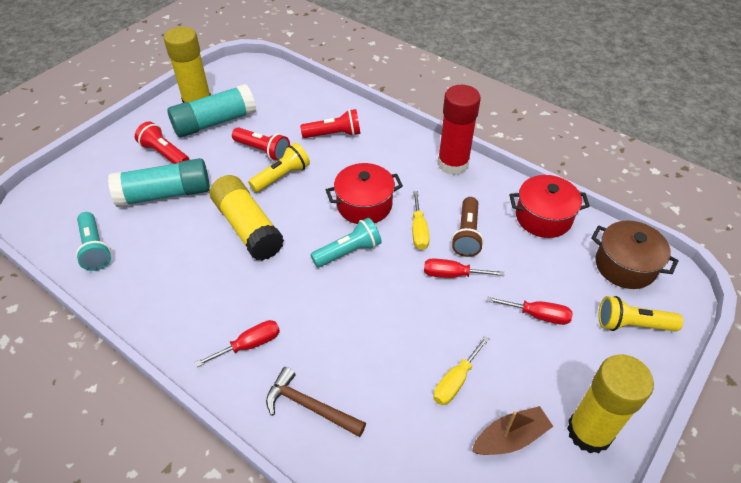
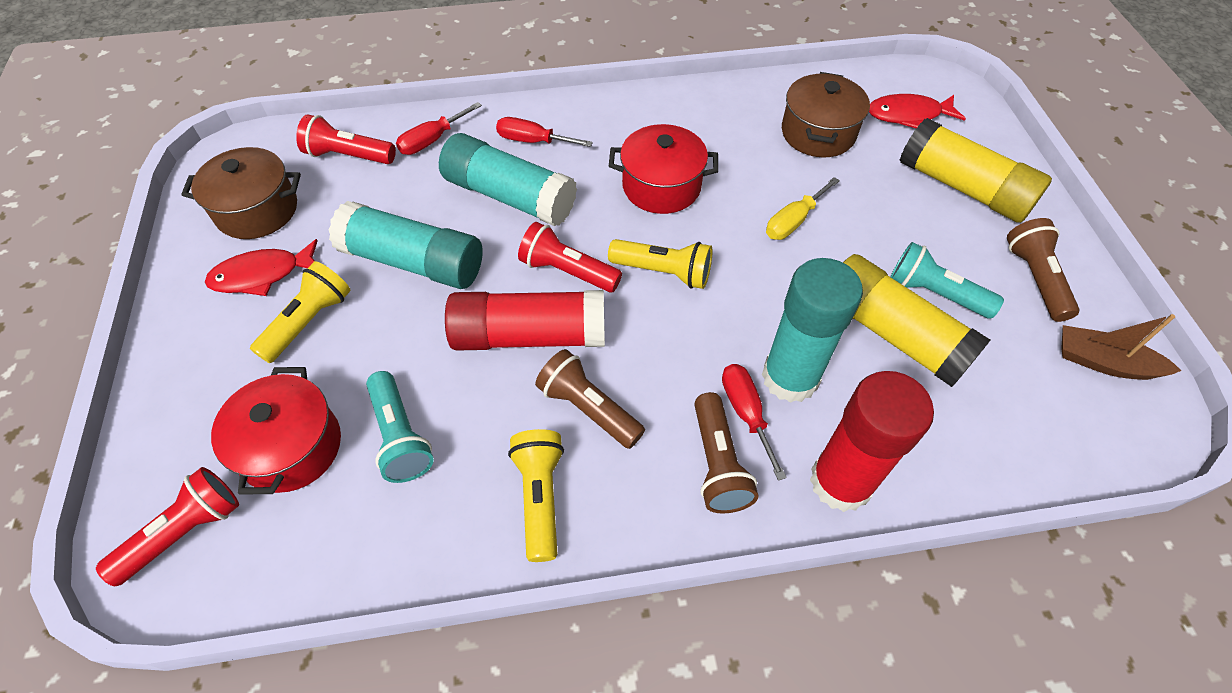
brown flashlight: [451,197,484,257] = 1 -> [535,349,645,449] [694,392,758,514] [1007,218,1079,322] = 3
brown hammer: [266,367,366,437] = 1 -> none = 0
brown pot: [591,220,679,289] = 1 -> [181,147,301,239] [782,72,870,157] = 2
red fish: none = 0 -> [205,239,317,296] [869,94,966,128] = 2
red glue stick: [437,85,481,175] = 1 -> [445,290,605,351] [810,371,934,512] = 2
turquoise glue stick: [108,158,210,207] [167,84,256,138] = 2 -> [329,201,483,289] [439,133,577,226] [762,258,863,403] = 3
yellow flashlight: [248,143,310,193] [598,296,683,332] = 2 -> [250,261,350,363] [508,429,564,562] [608,239,713,289] = 3
yellow glue stick: [164,27,211,103] [210,175,284,260] [567,354,654,453] = 3 -> [843,254,990,387] [900,118,1052,223] = 2
yellow screwdriver: [412,191,430,250] [433,336,489,405] = 2 -> [766,177,840,240] = 1

